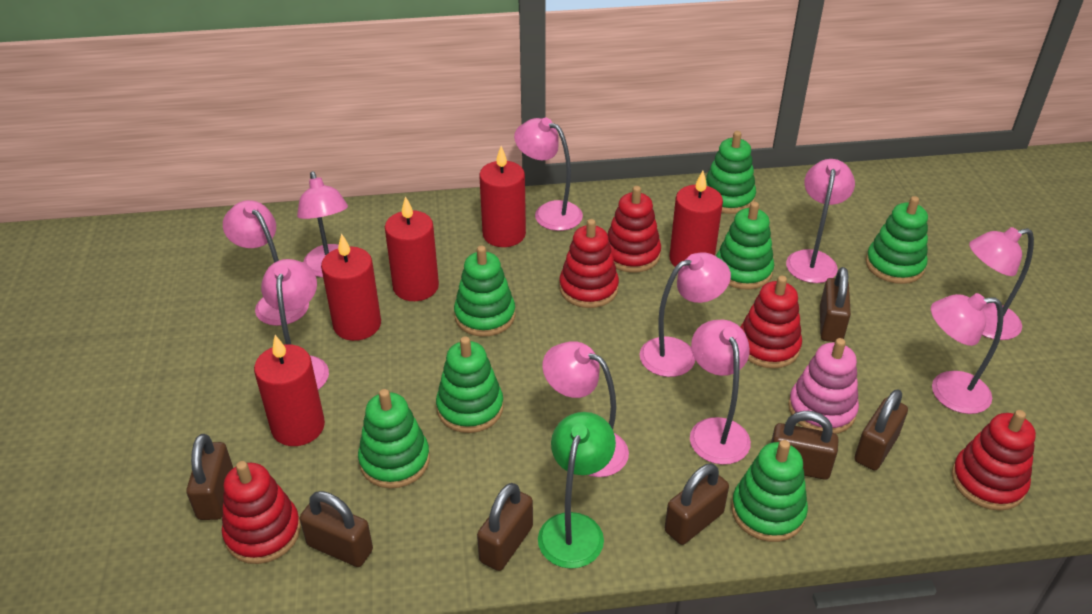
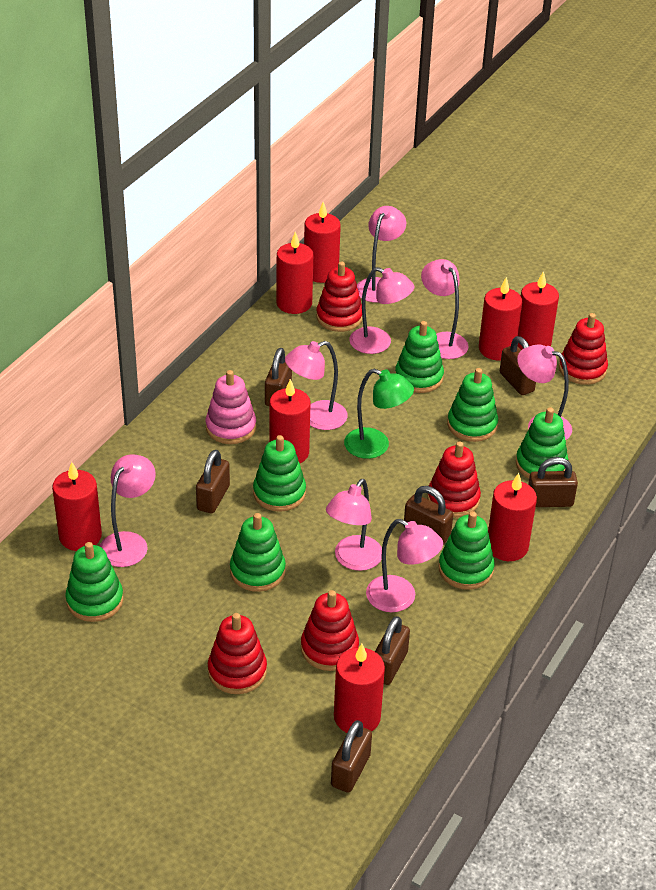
pink lamp: [223,200,309,326] [261,259,329,390] [297,171,348,277] [514,118,583,231] [542,341,629,477] [640,252,731,377] [690,320,751,465] [786,159,855,283] [931,293,1003,414] [969,227,1034,340] = 10 -> [100,454,156,567] [285,341,348,430] [326,479,382,571] [350,267,414,354] [357,206,406,303] [366,519,443,612] [421,259,468,359] [517,344,572,440] = 8
red candle: [254,335,325,446] [321,233,381,341] [385,196,439,301] [479,146,526,247] [670,171,723,267] = 5 -> [52,462,102,551] [269,379,311,463] [276,231,313,314] [304,202,341,283] [334,644,385,733] [479,277,522,360] [488,473,537,561] [518,271,559,350] = 8

